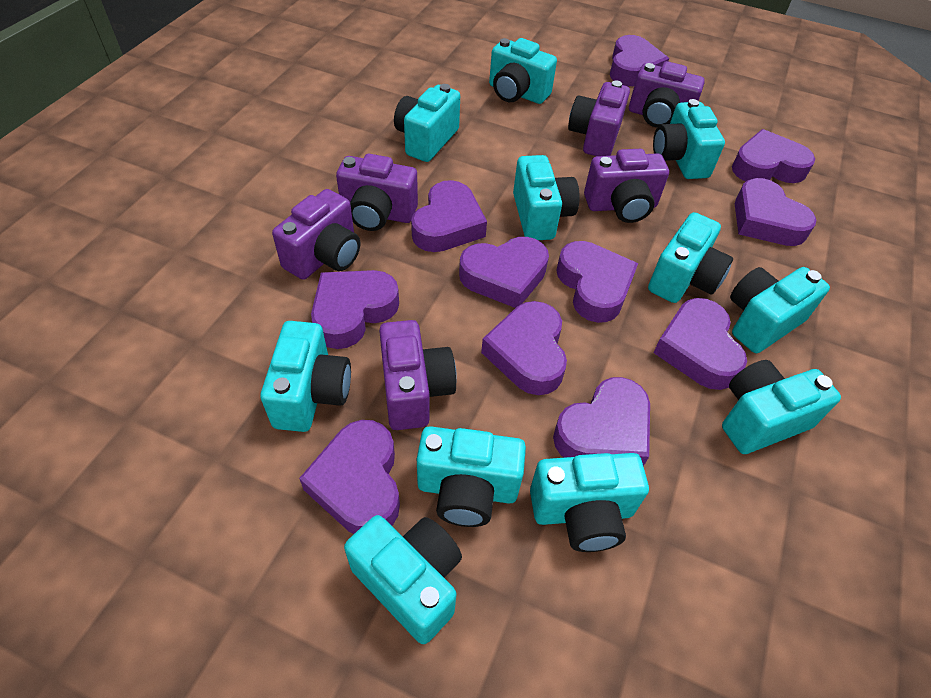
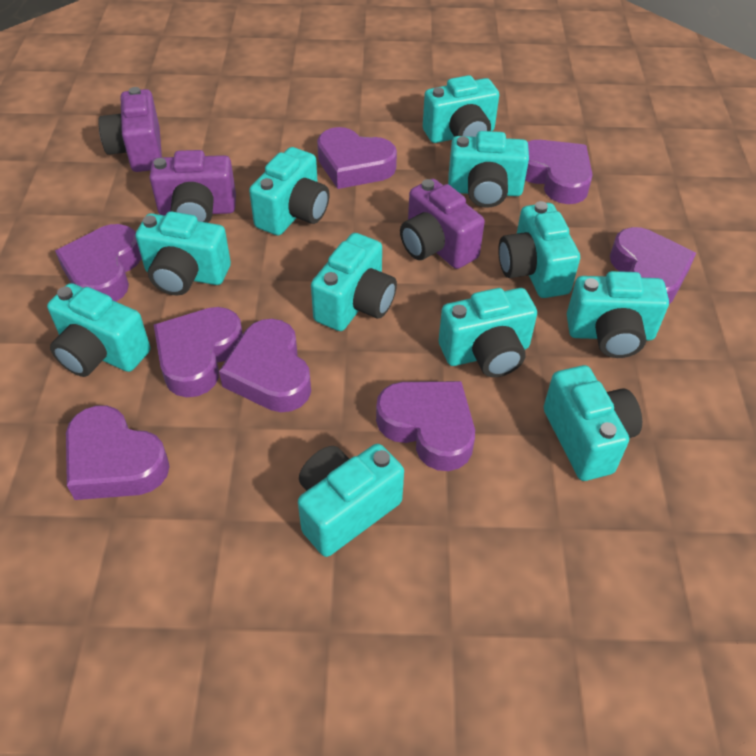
purple camera: [272,189,360,280] [336,154,418,231] [379,320,457,430] [568,80,630,156] [584,149,669,223] [629,61,705,127] = 6 -> [98,87,162,172] [150,150,236,223] [400,179,485,269] = 3
purple heart: [299,420,400,534] [311,270,399,349] [411,180,487,252] [459,237,549,308] [481,301,567,395] [553,377,650,466] [556,241,638,323] [610,35,669,86] [653,298,747,390] [732,129,815,183] [735,178,816,246] = 11 -> [55,224,142,302] [66,405,170,500] [154,307,243,397] [219,319,311,412] [317,127,397,189] [376,381,475,471] [525,140,593,204] [610,227,696,304] = 8

